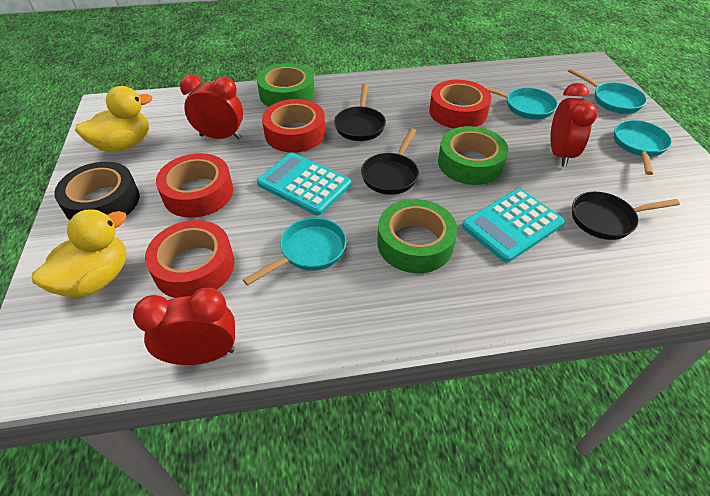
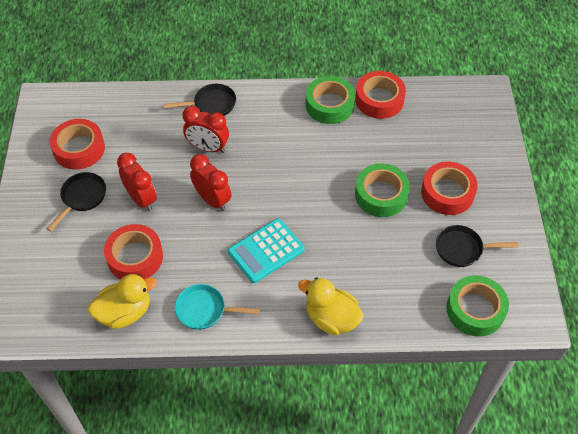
black tape: [54,162,140,221] = 1 -> none = 0
turquoise calculator: [257,153,351,216] [462,189,565,263] = 2 -> [228,218,305,283] = 1
turquoise pan: [243,218,347,286] [483,86,558,119] [568,68,647,114] [614,120,672,175] = 4 -> [175,284,260,330] = 1

